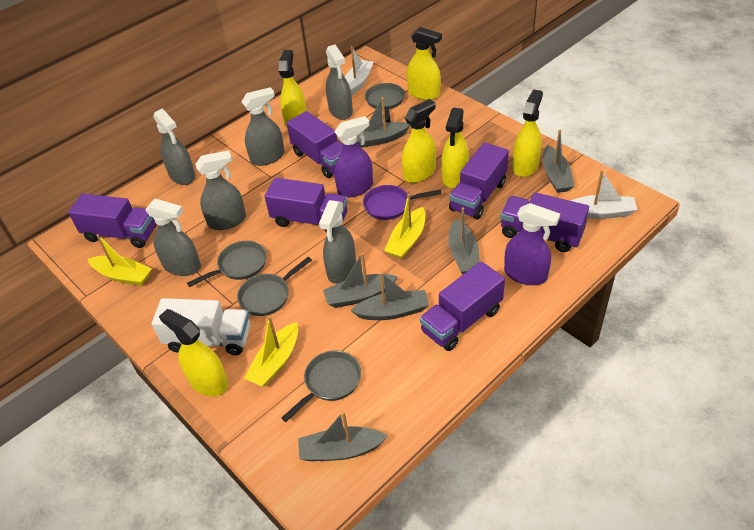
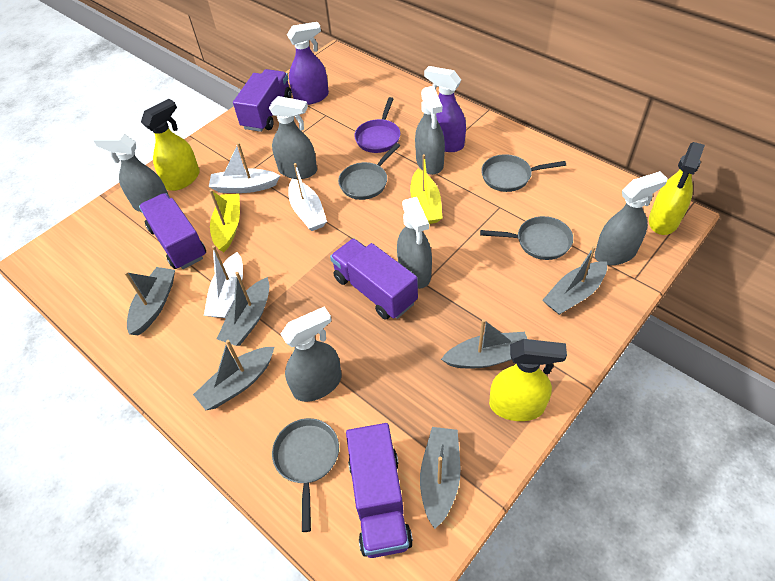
purple truck: [68,193,157,248] [264,178,348,233] [287,111,343,178] [420,261,505,351] [449,142,509,219] [500,192,589,252] = 6 -> [139,193,206,269] [233,69,292,132] [330,238,418,320] [346,423,413,558] = 4
white boat: [345,46,374,95] [570,170,638,219] = 2 -> [204,245,243,318] [209,143,280,193] [288,163,327,231] = 3
white truck: [152,298,250,355] = 1 -> none = 0
yellow boat: [88,234,152,286] [244,316,298,386] [384,194,426,259] = 3 -> [209,190,240,252] [410,154,443,224] = 2
yellow spray bottle: [159,309,228,396] [279,50,306,129] [402,99,436,183] [407,27,442,100] [441,108,469,188] [513,89,543,177] = 6 -> [141,99,200,191] [489,339,567,421] [649,142,705,235] = 3

